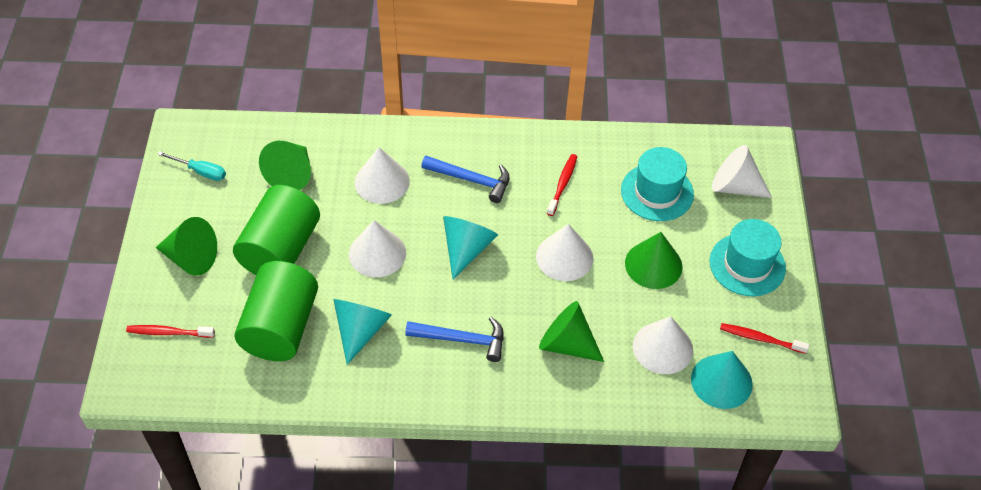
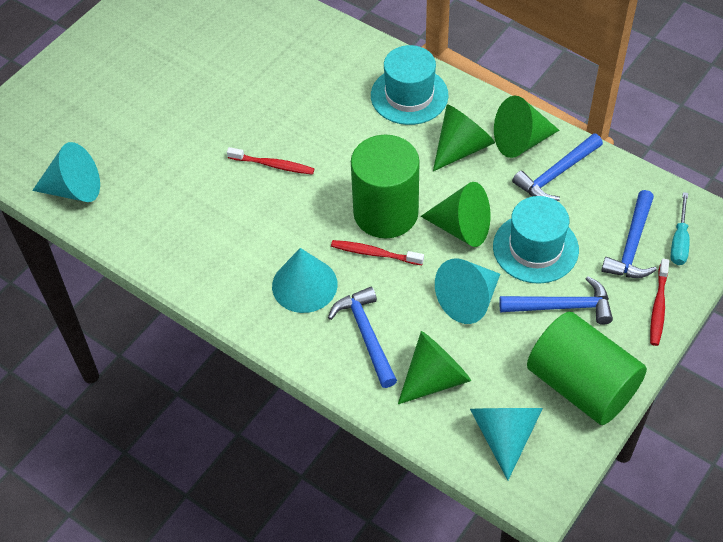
blue hammer: [405,317,504,362] [421,156,509,203] = 2 -> [328,287,397,388] [499,276,613,325] [512,133,603,201] [601,190,657,278] = 4
turquoise cone: [333,299,392,365] [443,216,498,279] [691,351,753,409] = 3 -> [32,142,100,202] [272,248,338,313] [435,259,500,324] [470,408,543,480] = 4
white cone: [349,220,406,277] [355,147,410,204] [536,224,593,281] [633,316,693,374] [712,145,772,198] = 5 -> none = 0

